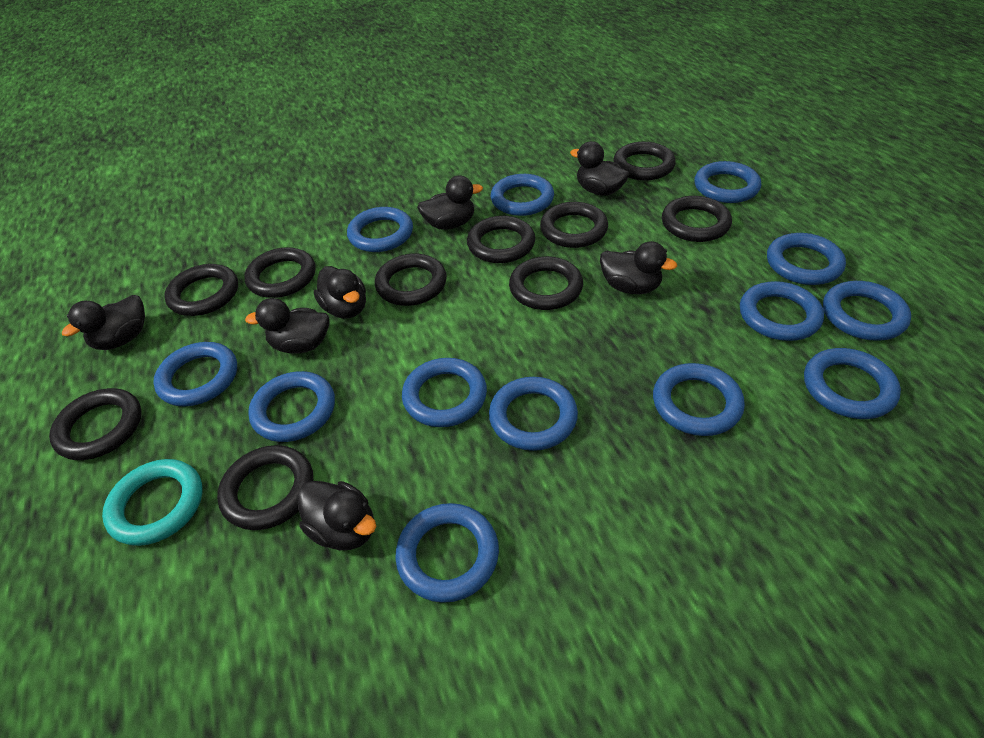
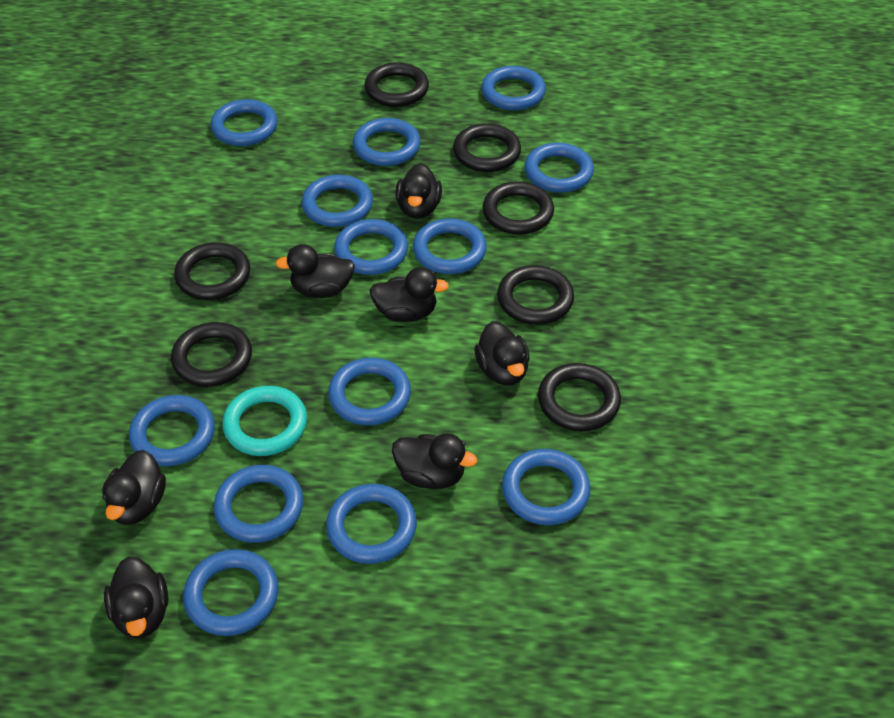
black ring: [49,388,142,460] [164,264,238,316] [217,445,313,530] [244,247,315,298] [375,254,447,306] [467,216,535,263] [509,256,583,310] [540,202,608,248] [613,142,676,181] [662,196,732,242] = 10 -> [171,322,252,387] [174,242,250,300] [364,62,429,107] [453,123,521,172] [482,181,554,234] [497,265,574,325] [538,363,621,431] = 7

